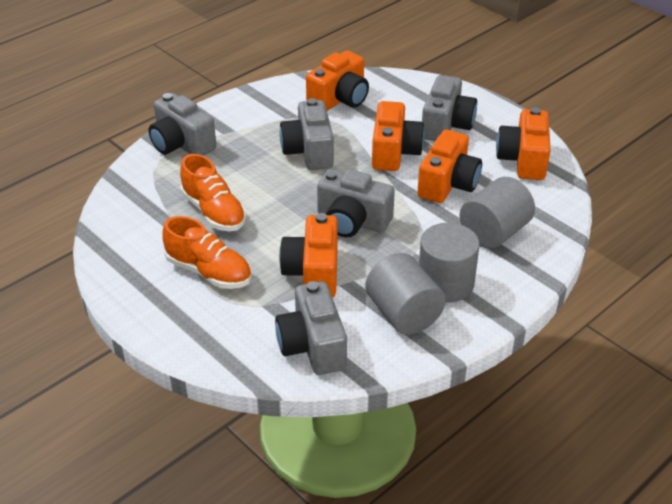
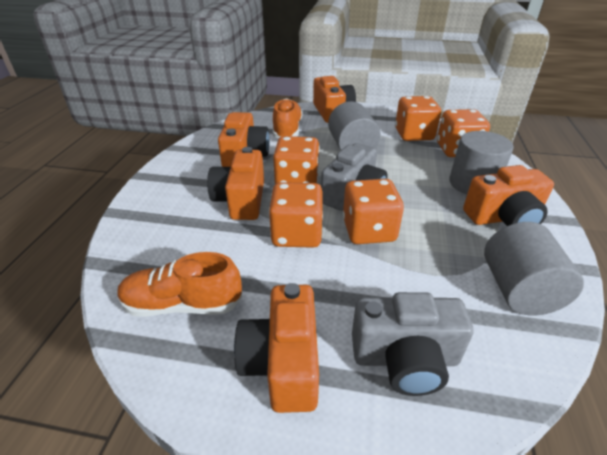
grey camera: [148,93,216,156] [275,281,347,375] [280,98,334,170] [317,169,395,237] [422,75,477,141] = 5 -> [321,143,387,211] [352,292,474,396] = 2
orange dice: none = 0 -> [269,182,323,248] [273,136,320,184] [343,179,404,244] [395,96,441,141] [437,109,490,157] = 5

